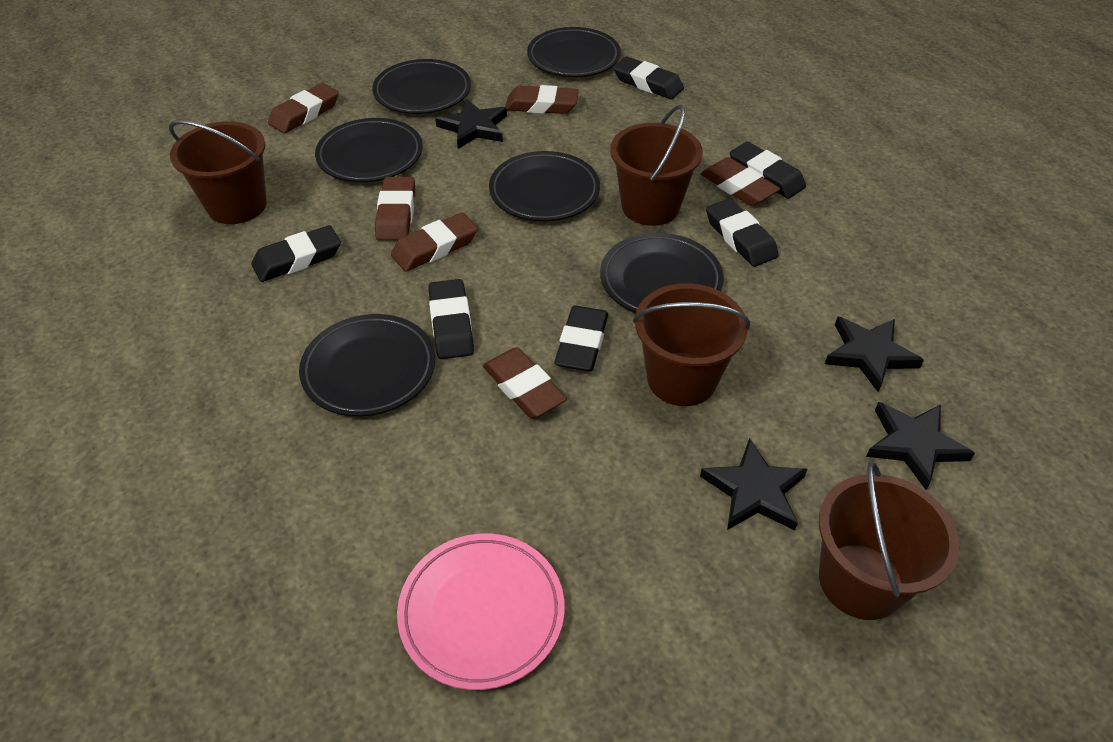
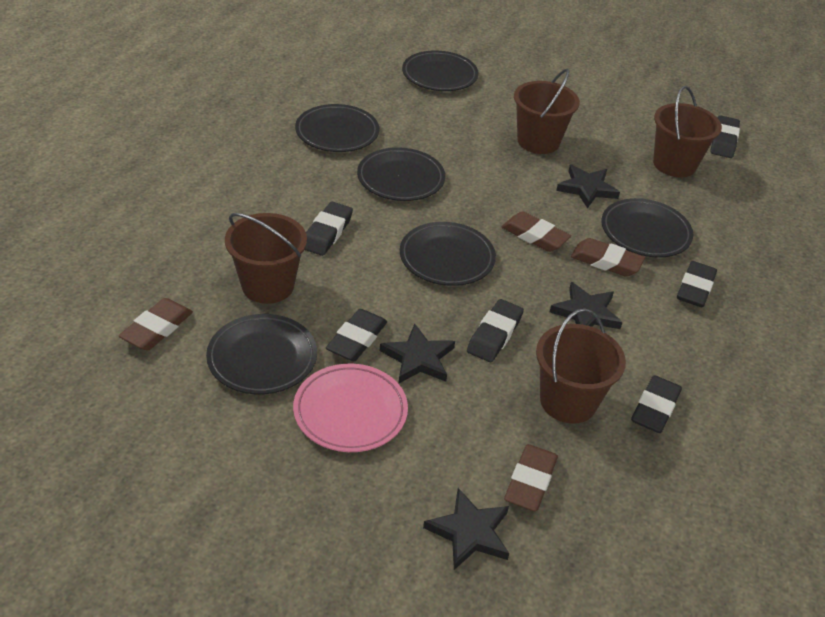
brown eraser: [268,83,339,133] [375,177,415,241] [391,213,478,272] [483,347,567,418] [505,85,579,114] [701,157,780,206] = 6 -> [119,298,193,350] [501,211,571,252] [504,444,558,511] [571,238,645,277] = 4

